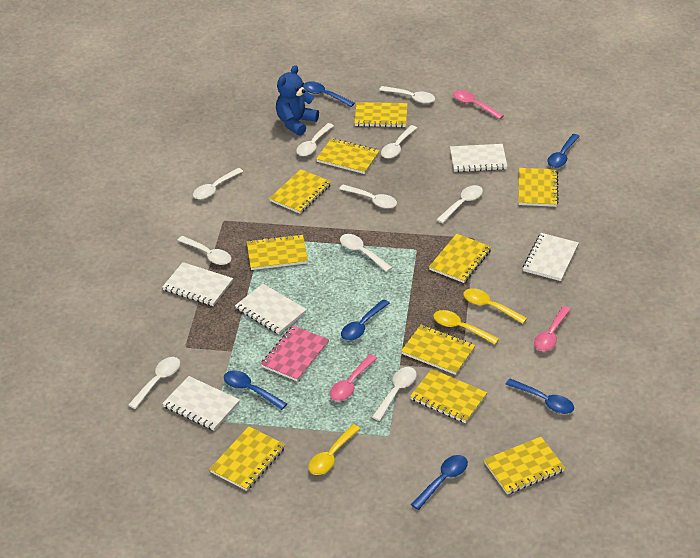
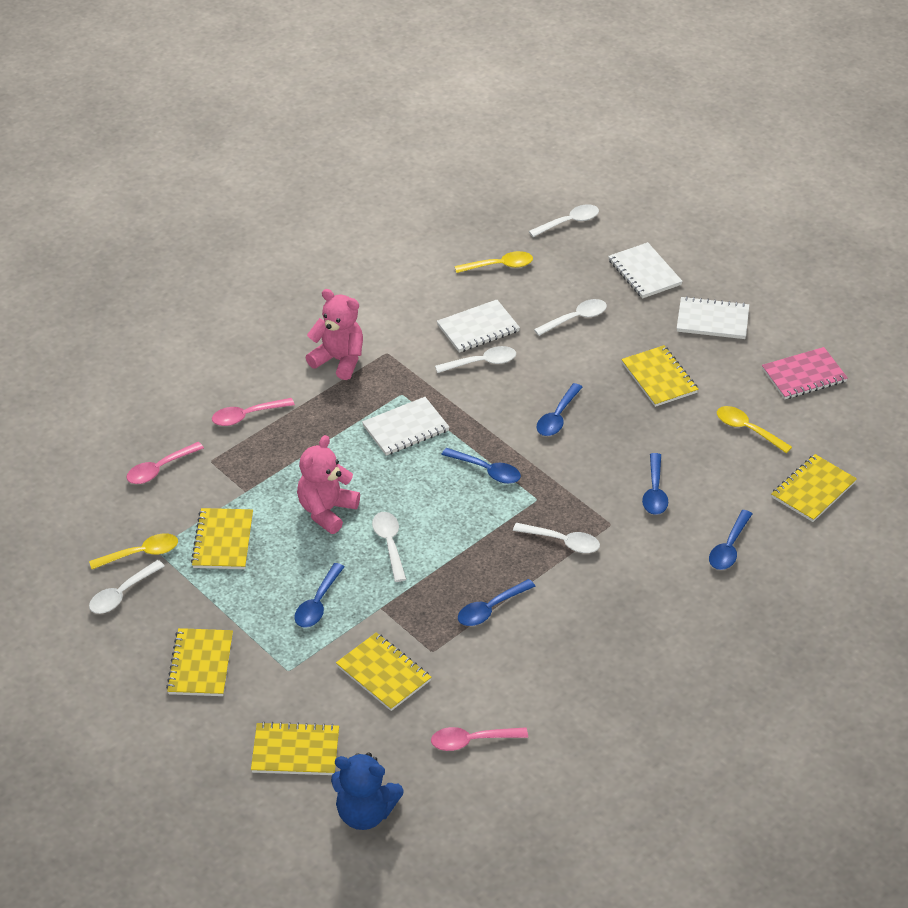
pink teddy bear: none = 0 -> [297,435,360,534] [306,289,363,380] = 2
white notebook: [162,262,233,306] [162,376,240,431] [235,284,307,334] [450,144,508,172] [523,233,579,281] = 5 -> [362,397,449,456] [437,300,520,353] [608,242,683,299] [677,296,749,339] = 4
white spoon: [128,357,180,409] [177,236,231,265] [193,168,244,200] [296,123,334,156] [339,184,397,209] [340,234,392,272] [372,367,417,421] [379,86,435,104] [381,125,417,159] [436,185,483,223] = 10 -> [89,560,165,614] [372,512,406,582] [435,346,516,373] [513,523,600,553] [529,204,599,237] [534,299,607,336] = 6
yellow notebook: [209,426,285,491] [247,234,308,270] [269,169,331,214] [316,138,380,174] [354,102,408,127] [401,325,475,375] [410,369,487,423] [429,234,491,283] [484,437,565,494] [518,168,559,207] = 10 -> [166,628,233,696] [191,508,253,569] [251,722,339,775] [336,632,432,711] [621,345,699,407] [771,454,857,522] = 6

